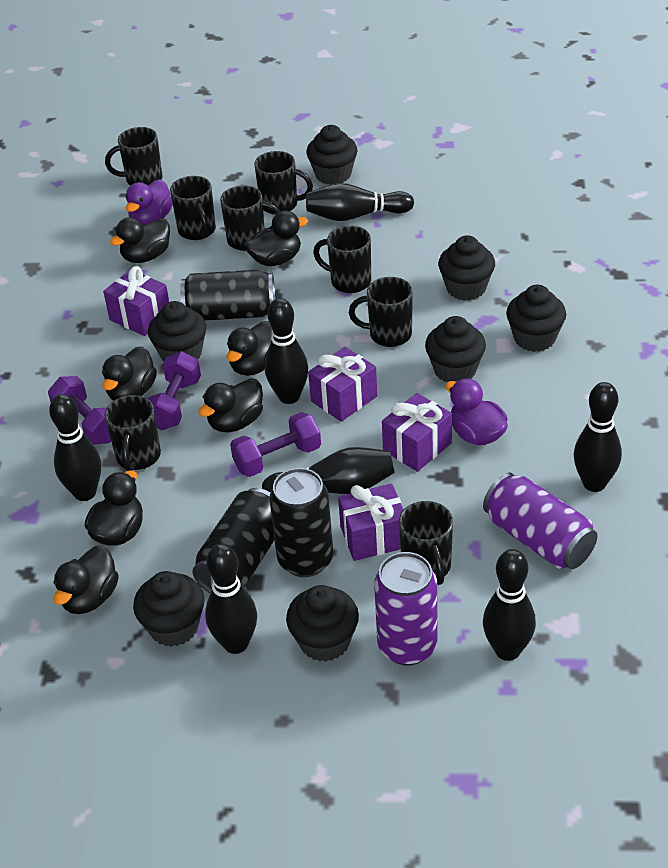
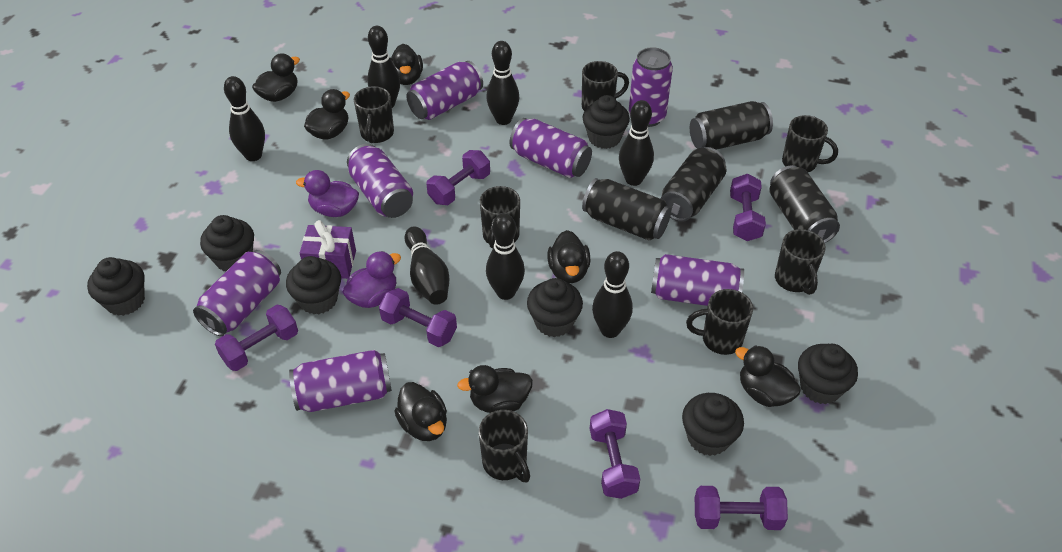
black can: [180,269,275,321] [192,488,275,593] [270,468,333,577] = 3 -> [582,178,671,240] [661,147,726,222] [690,101,773,150] [769,165,840,243] = 4
black mug: [105,127,162,186] [105,395,161,471] [170,176,216,240] [220,185,280,251] [254,151,313,214] [313,226,371,293] [349,277,413,347] [399,501,453,585] = 8 -> [354,86,394,143] [479,410,530,482] [480,186,520,249] [582,61,629,111] [686,289,753,355] [775,229,826,295] [782,115,838,172] = 7
purple can: [374,552,438,665] [483,473,597,569] = 2 -> [193,250,281,336] [289,350,392,412] [347,144,413,218] [406,61,483,120] [510,118,592,178] [629,47,673,127] [651,254,744,306] = 7
purple dumbbell: [48,376,111,445] [147,351,201,430] [230,412,321,477] = 3 -> [215,305,298,371] [379,288,457,347] [426,150,490,205] [590,409,640,499] [695,486,788,530] [730,174,766,241] = 6
purple gift: [103,266,169,336] [308,347,377,422] [338,484,404,561] [382,393,452,472] = 4 -> [300,220,356,279] = 1

